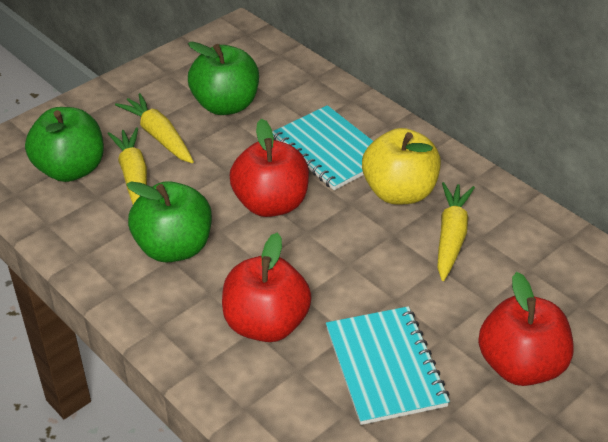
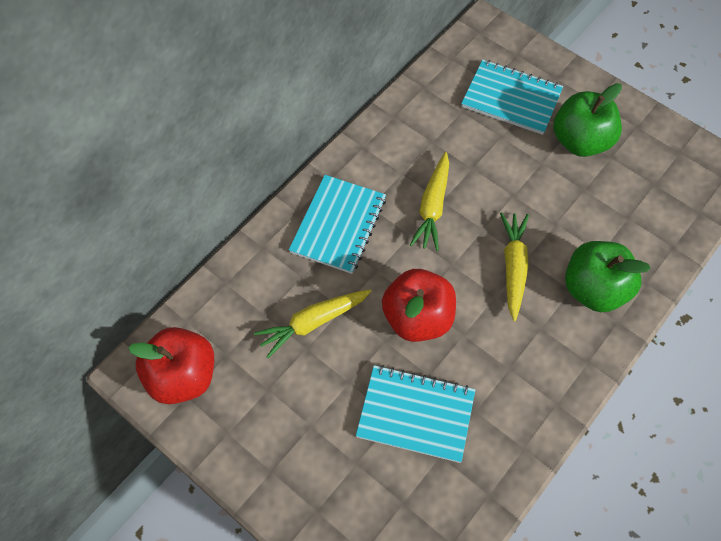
green apple: [25,107,104,182] [126,181,212,262] [188,42,259,115] = 3 -> [553,83,622,157] [565,241,651,312] = 2
red apple: [222,233,312,342] [230,119,309,217] [478,272,573,386] = 3 -> [128,327,214,404] [382,269,456,342] = 2
turquoise notebook: [272,105,373,190] [326,306,450,425] = 2 -> [289,175,386,274] [356,365,475,463] [461,59,563,135] = 3
yellow apple: [362,128,441,205] = 1 -> none = 0

